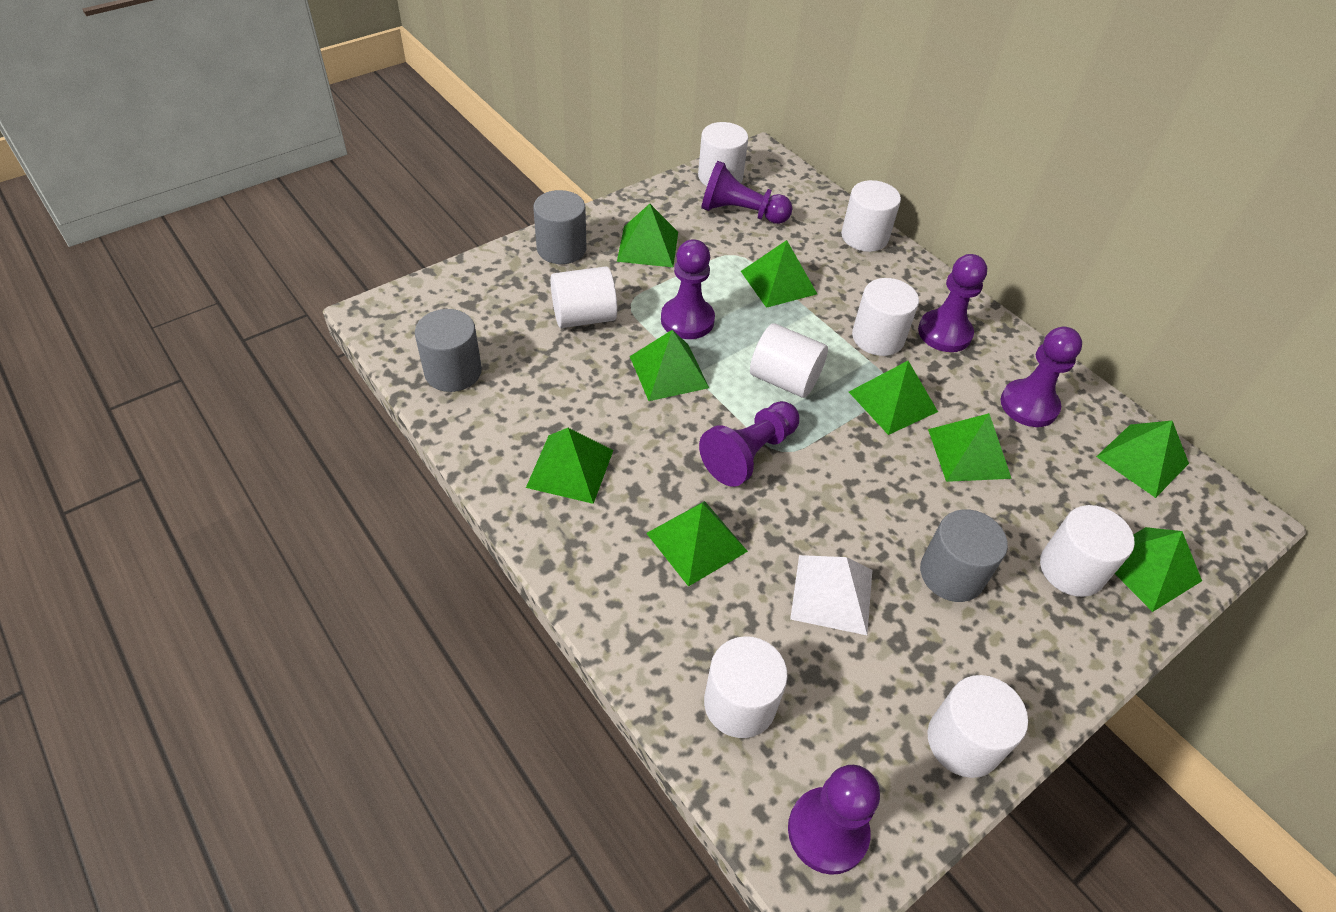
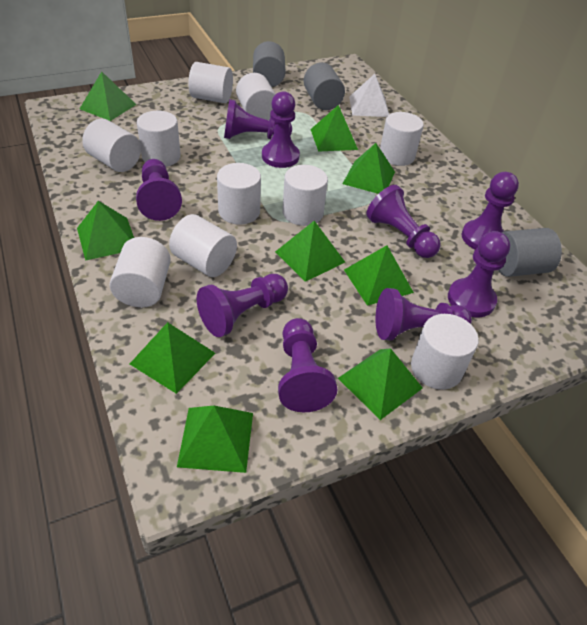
purple pawn: [661,239,715,339] [699,401,799,487] [701,161,792,224] [788,765,880,875] [918,254,987,352] [1001,327,1082,427] = 6 -> [136,159,182,221] [197,274,288,337] [224,99,292,139] [262,91,300,168] [278,318,338,412] [366,185,441,258] [375,288,472,340] [448,231,510,318] [462,172,519,249] = 9
white cylinder: [550,266,617,328] [698,122,748,186] [704,636,788,738] [750,324,828,398] [841,180,901,252] [852,278,919,356] [927,675,1028,778] [1040,505,1135,597] = 8 -> [82,119,141,172] [109,237,171,308] [137,111,181,167] [169,214,237,277] [188,62,233,103] [217,163,261,225] [236,73,276,120] [282,165,328,226] [380,112,424,166] [411,314,479,390] = 10

